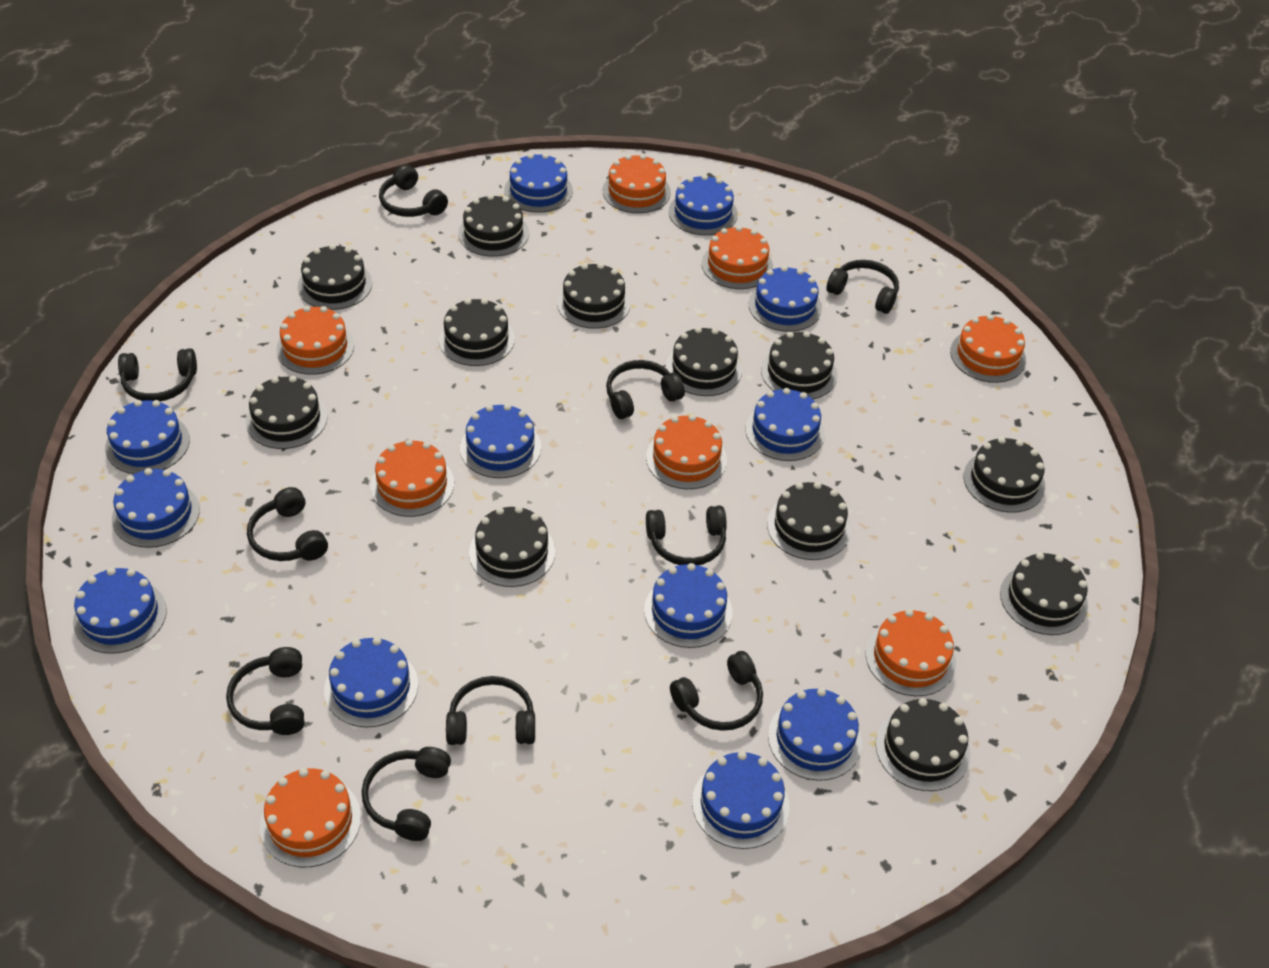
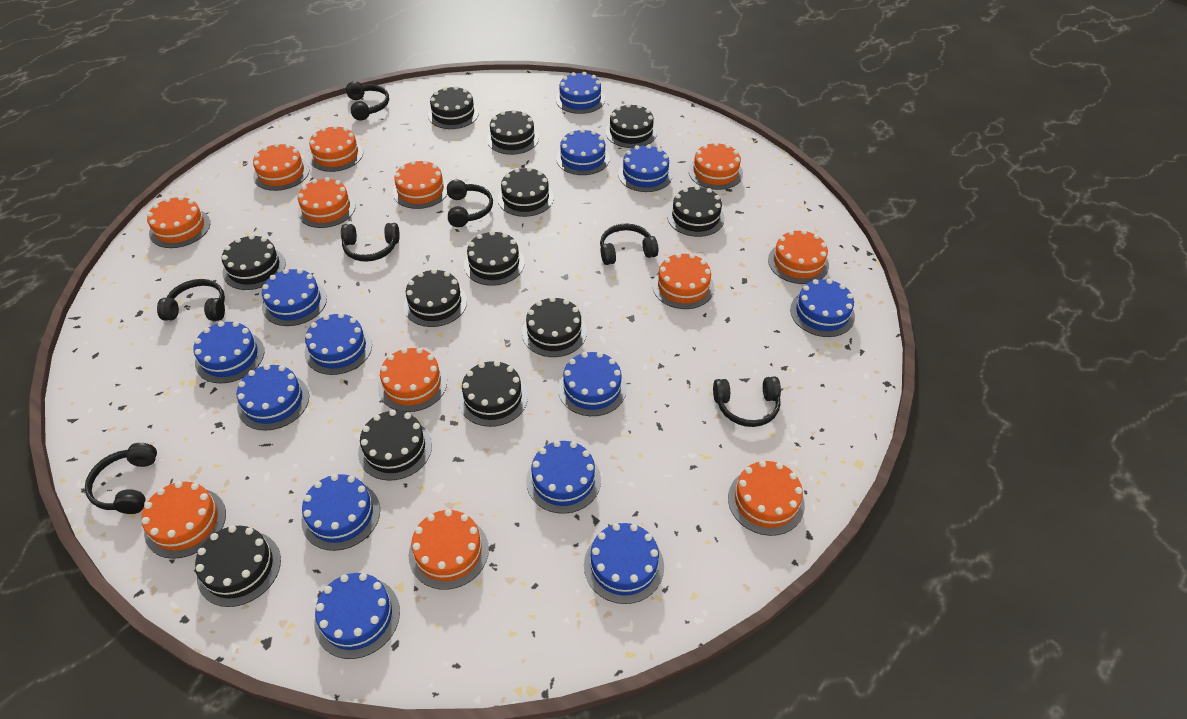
black headphones: [118,348,197,401] [226,647,304,735] [247,487,328,561] [362,747,451,841] [379,164,448,217] [446,676,535,745] [606,360,685,419] [646,506,727,565] [670,651,763,731] [826,260,899,314] = 10 -> [85,443,157,514] [157,279,225,321] [341,223,400,262] [346,81,389,120] [447,180,493,227] [600,223,658,265] [713,377,781,427] = 7
blue cake: [73,568,167,654] [105,400,190,474] [112,468,200,548] [324,637,418,727] [460,404,541,478] [504,153,573,213] [644,563,732,648] [669,175,738,235] [692,751,790,849] [745,388,825,461] [749,266,822,332] [768,688,862,781] = 12 -> [193,321,265,383] [237,364,309,431] [262,269,327,326] [301,474,380,551] [305,313,372,375] [314,573,400,659] [526,441,601,514] [556,72,605,114] [556,129,610,175] [558,352,627,416] [584,523,664,604] [618,144,673,192] [790,279,855,337] = 13
orange cake: [260,768,361,867] [276,306,354,375] [370,439,454,517] [603,154,671,213] [646,415,727,489] [702,226,773,289] [866,609,956,696] [950,314,1026,383] = 8 -> [141,481,226,559] [147,196,210,248] [253,143,309,191] [297,177,356,228] [309,125,363,172] [378,348,447,412] [393,160,448,209] [409,509,489,590] [652,253,714,309] [689,142,743,190] [728,460,805,536] [768,230,829,284] = 12

